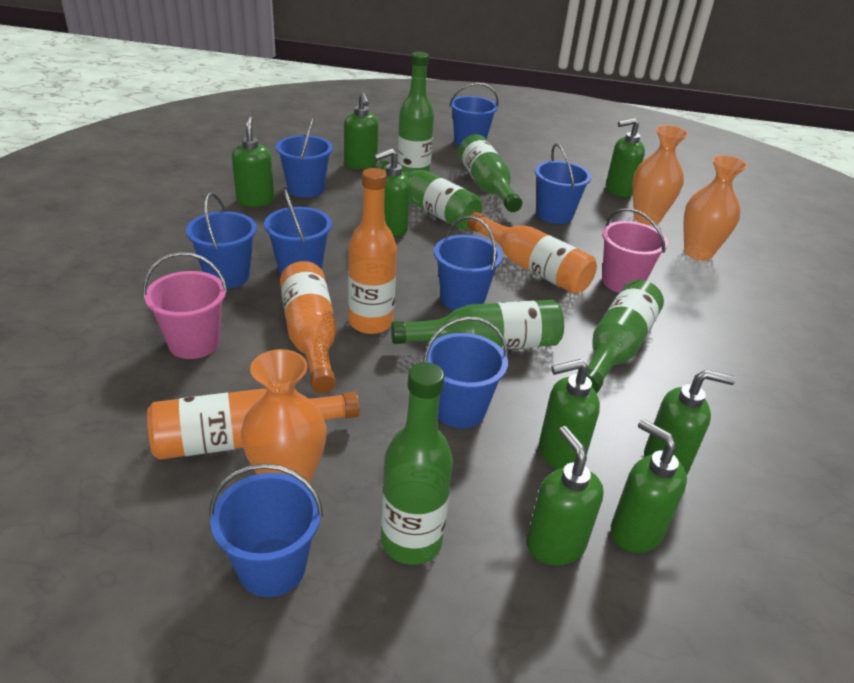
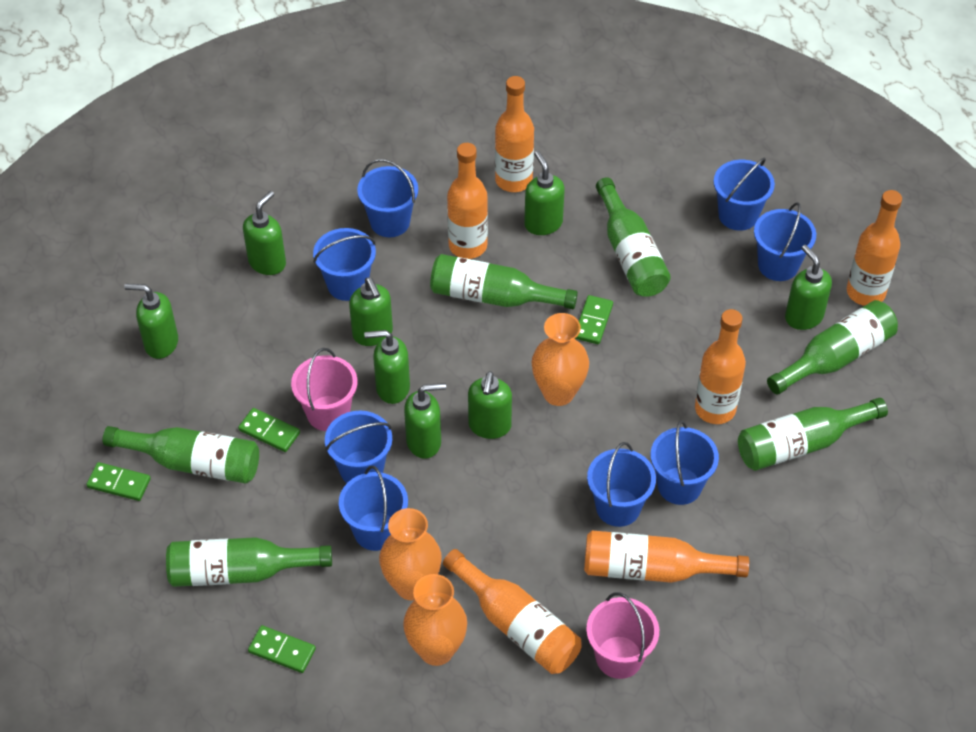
green domino: none = 0 -> [86,462,151,501] [238,408,300,452] [248,625,316,673] [575,295,613,344] = 4
orange bottle: [147,389,360,460] [280,261,337,393] [348,168,397,334] [467,212,597,294] = 4 -> [443,549,582,674] [447,143,488,259] [495,76,534,192] [584,530,749,583] [695,309,746,424] [847,190,902,306] = 6

